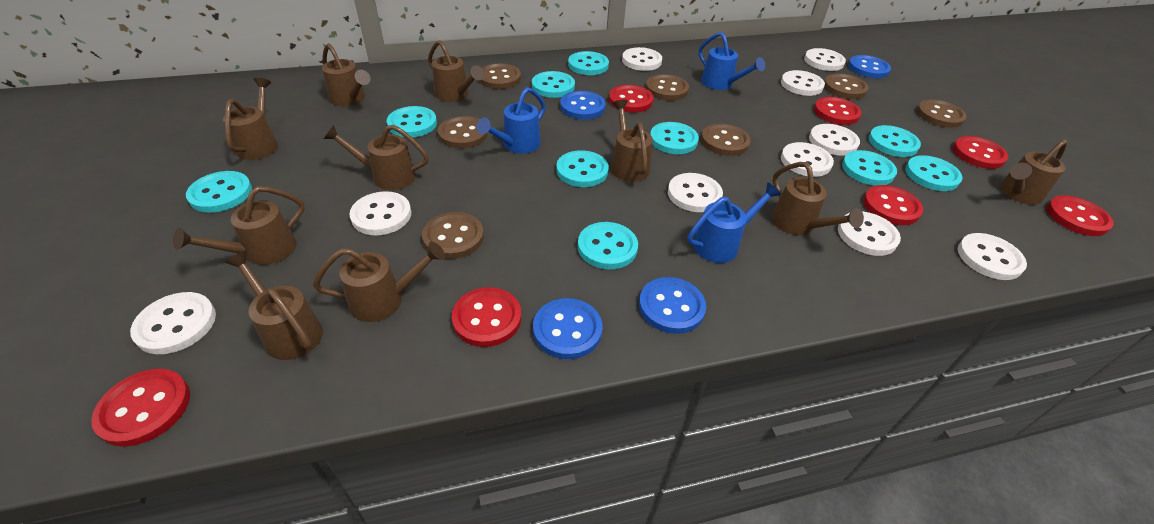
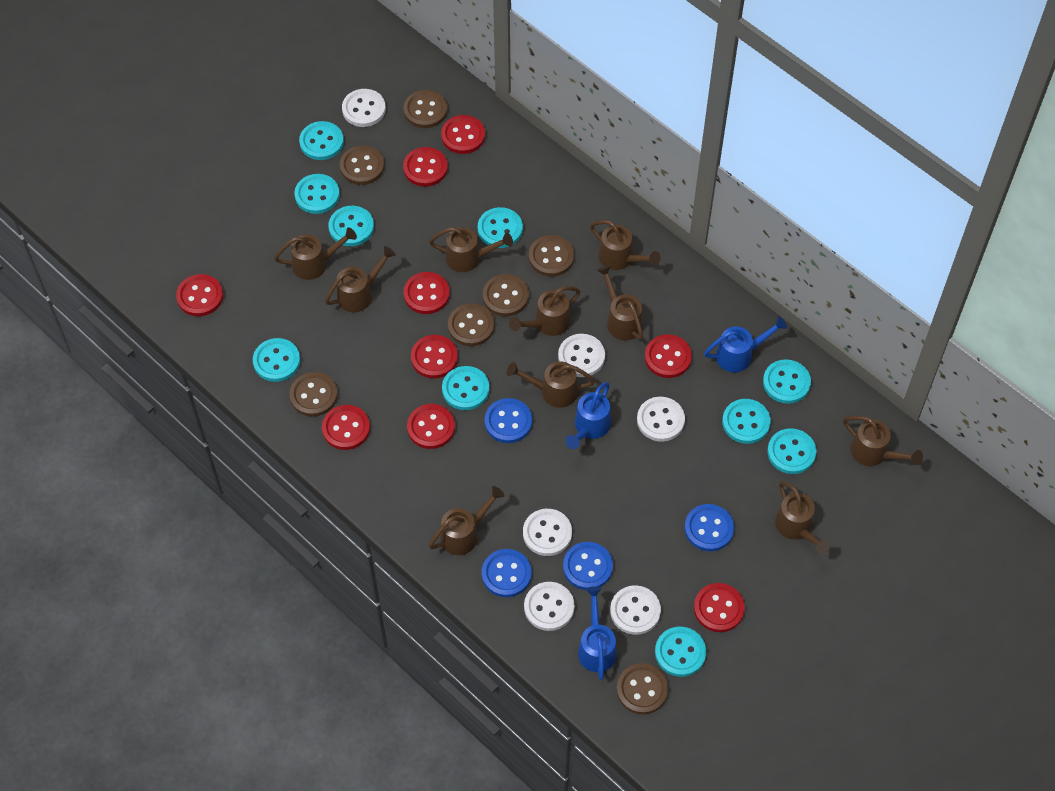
red button: [91,369,190,447] [452,287,521,347] [609,85,654,113] [814,97,862,125] [863,185,923,225] [953,136,1008,169] [1047,195,1114,236] = 7 -> [176,274,223,316] [322,405,370,450] [403,147,448,187] [403,272,450,314] [407,404,455,449] [411,335,458,378] [441,115,485,154] [645,334,692,378] [694,583,745,632] = 9
white button: [130,292,216,354] [349,191,411,235] [622,47,662,71] [668,173,723,212] [781,70,825,96] [781,142,834,177] [804,48,846,71] [809,124,860,156] [838,212,901,256] [958,233,1027,280] = 10 -> [342,89,386,127] [523,509,572,556] [524,582,574,631] [558,334,605,377] [610,585,661,635] [637,397,685,442] = 6

